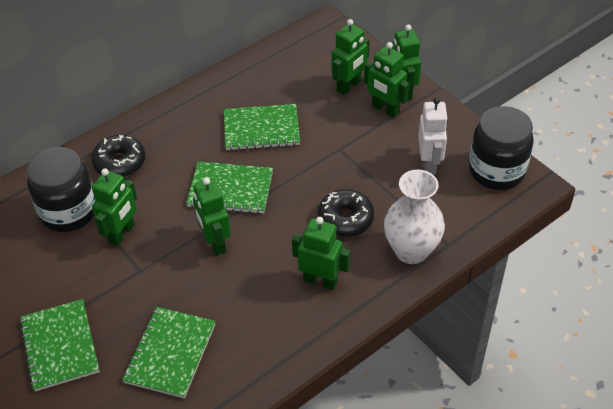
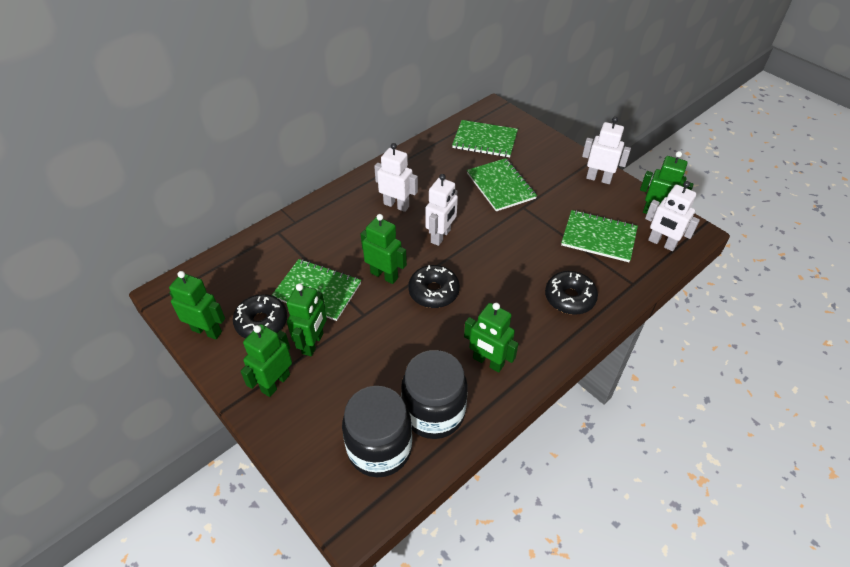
black donut: [91,135,145,177] [318,189,374,237] = 2 -> [233,294,287,338] [408,265,460,308] [545,271,598,315] = 3
white robot: [418,97,448,175] = 1 -> [374,143,418,212] [425,174,458,246] [582,117,631,184] [645,181,700,251] = 4
white vase: [384,170,445,264] = 1 -> none = 0

